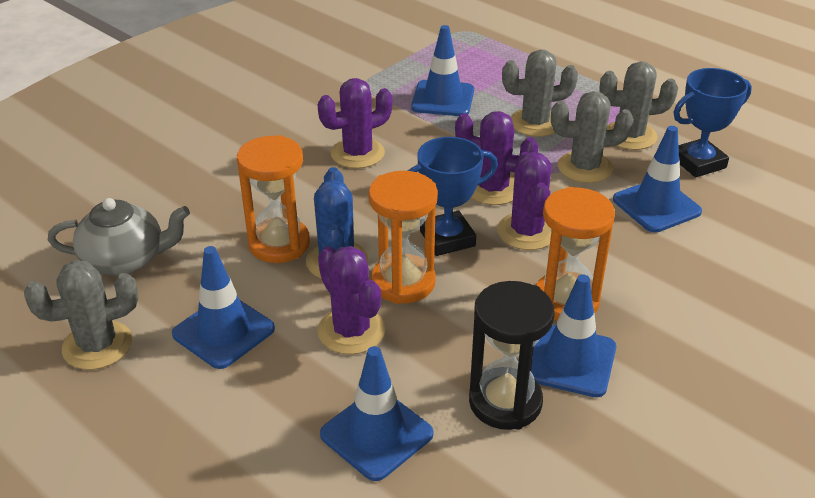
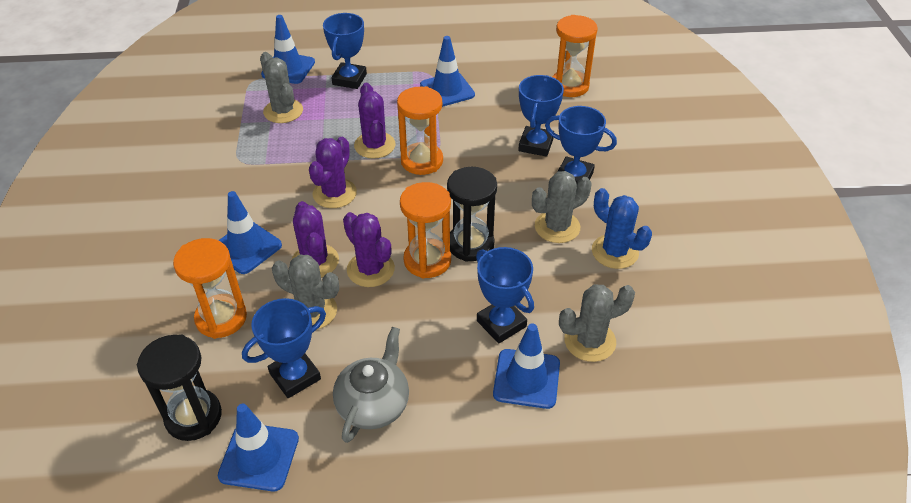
black hourglass: [469,281,555,430] = 1 -> [137,335,222,441] [447,167,497,262] = 2
blue trophy: [408,137,498,256] [673,68,752,177] = 2 -> [242,298,326,398] [323,13,367,89] [476,247,534,343] [518,75,564,157] [545,106,617,183] = 5
orange hourglass: [237,135,310,263] [368,171,438,304] [536,187,615,321] = 3 -> [173,238,247,339] [397,86,443,175] [400,182,451,278] [552,15,598,97] = 4

